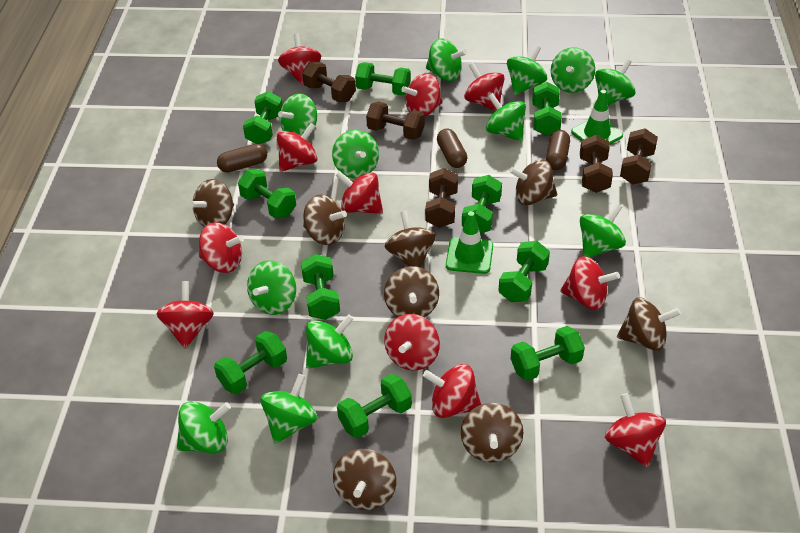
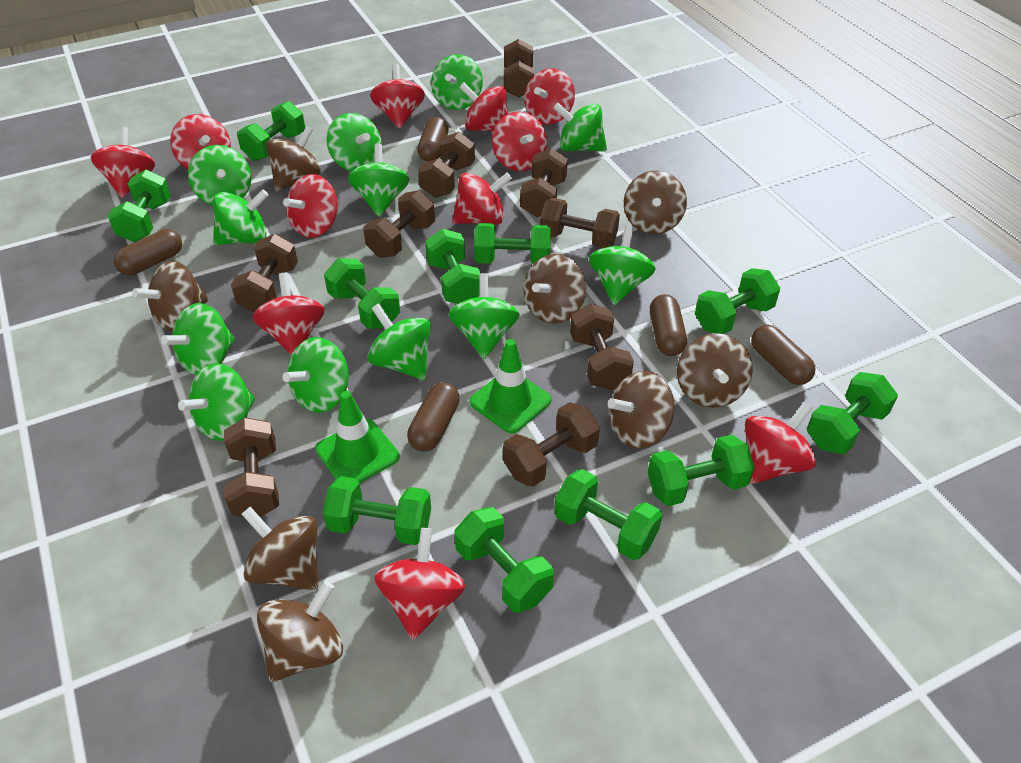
brown capsule: [217,144,267,173] [437,128,467,168] [546,130,570,170] = 3 -> [114,229,182,276] [407,382,460,452] [417,117,449,162] [650,294,687,356] [751,325,816,385] = 5
brown dumbbell: [302,61,356,102] [366,101,425,140] [425,168,458,228] [580,135,613,193] [620,128,658,184] = 5 -> [224,417,279,517] [231,234,298,312] [363,190,435,258] [418,132,475,198] [503,402,600,487] [504,39,534,98] [520,148,568,217] [540,198,620,248] [570,304,634,390] = 9
green dumbbell: [214,331,287,394] [238,169,296,219] [243,91,283,144] [301,254,340,320] [337,374,412,438] [355,62,411,95] [462,175,502,233] [499,241,550,302] [511,326,585,381] [532,82,562,136] = 10 -> [108,170,171,242] [237,101,305,161] [323,476,431,545] [324,258,400,329] [425,229,481,304] [455,507,554,613] [474,223,551,264] [554,469,662,560] [648,435,755,506] [695,268,780,334] [807,372,898,455] = 11

